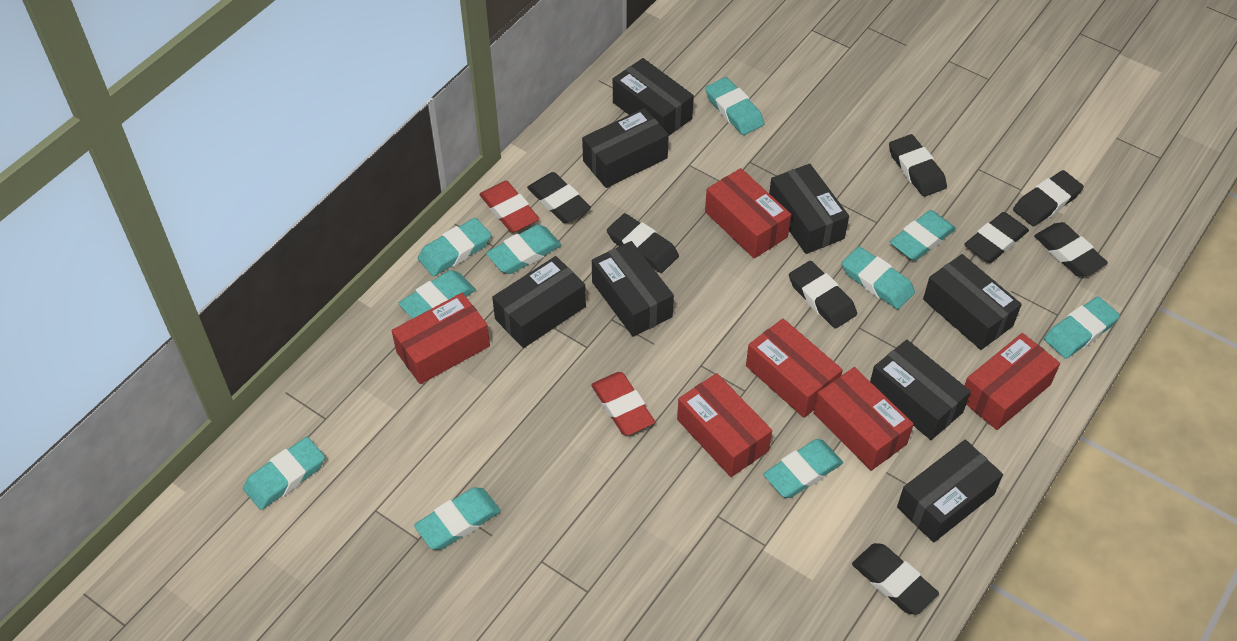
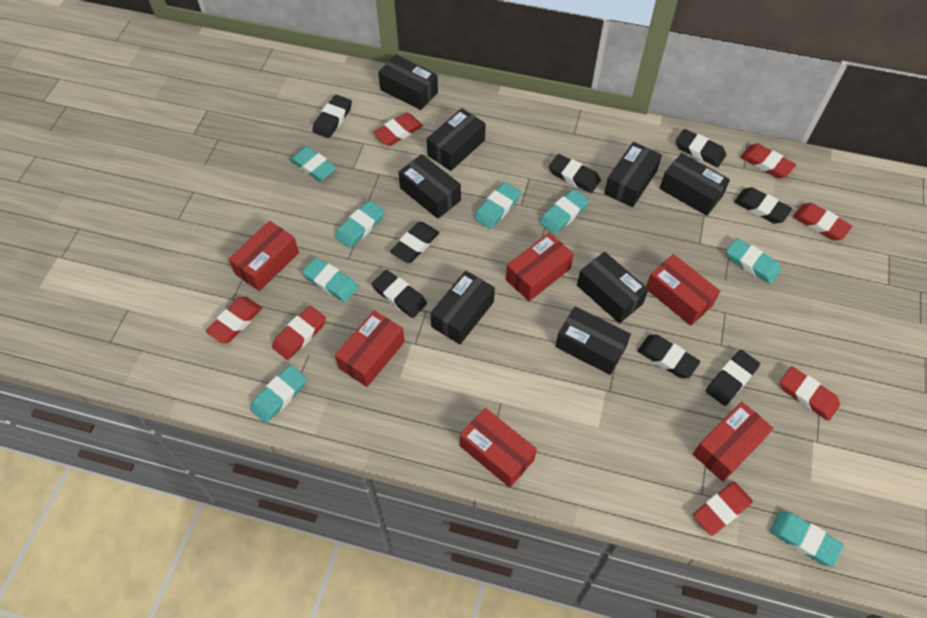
red eraser: [479,181,539,233] [591,372,655,436] = 2 -> [206,297,262,343] [272,305,326,360] [373,112,423,146] [693,482,753,536] [740,144,796,178] [780,366,840,421] [793,203,852,240] = 7
turquoise eraser: [243,437,325,510] [398,270,476,319] [414,487,501,550] [418,218,491,276] [486,224,561,274] [705,77,764,135] [763,439,843,498] [842,246,915,309] [890,210,956,261] [1044,296,1120,359] = 10 -> [250,365,307,423] [289,146,337,181] [302,257,359,302] [335,201,385,248] [474,182,521,229] [539,189,589,235] [726,238,781,284] [770,511,844,566] = 8

